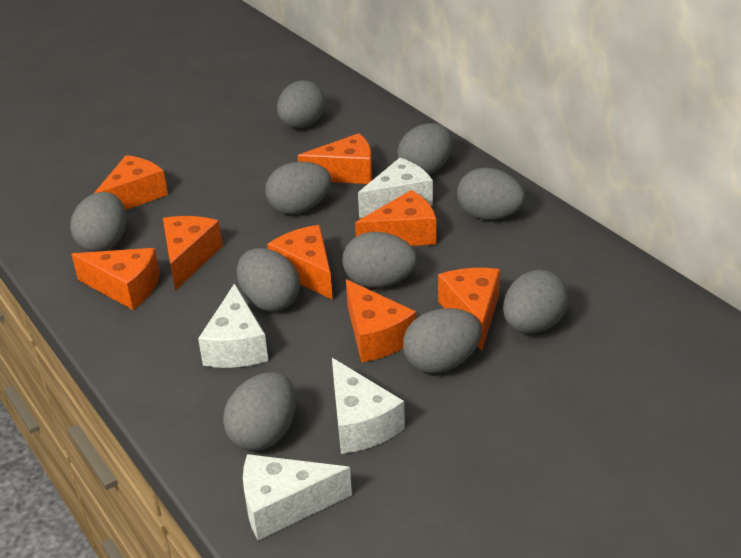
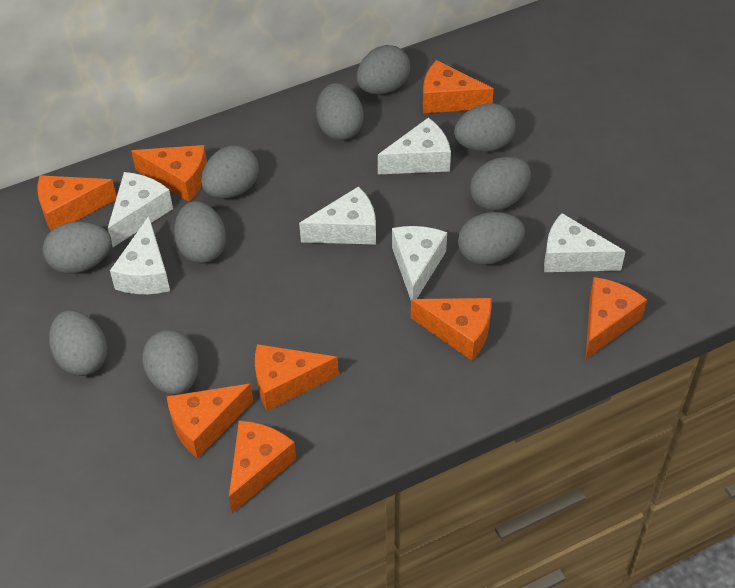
white cheese: [198,283,268,368] [243,454,352,541] [332,358,405,454] [358,158,433,218] = 4 -> [108,172,173,247] [110,216,170,294] [299,186,376,245] [378,118,451,174] [392,226,447,300] [544,213,626,272] = 6

